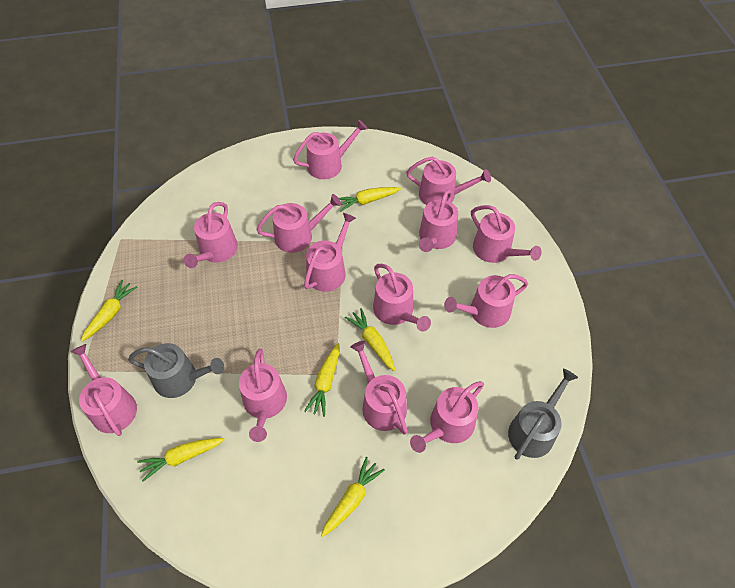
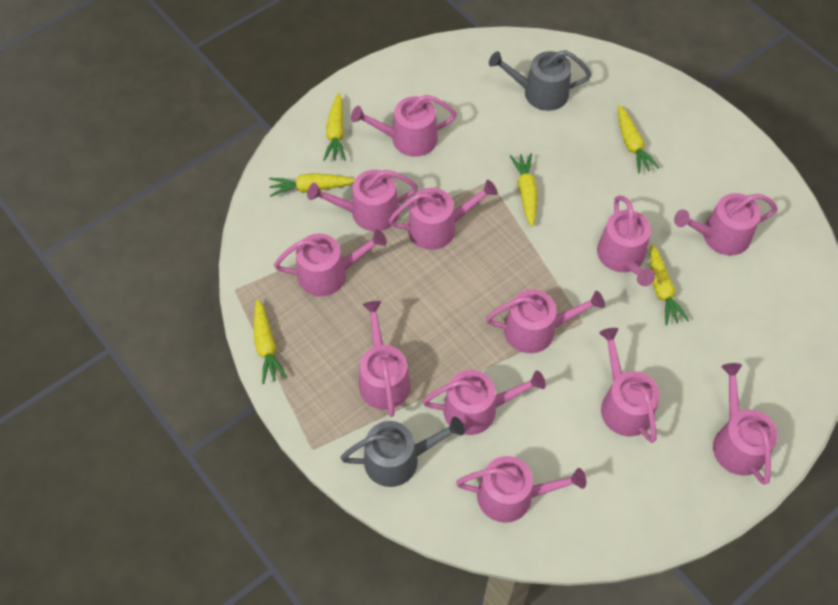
pink watering can: [70,344,137,436] [184,202,238,268] [239,349,287,442] [256,194,342,253] [293,120,368,179] [304,213,356,292] [350,340,408,435] [373,264,431,332] [406,157,491,205] [410,381,484,453] [419,190,458,252] [444,274,528,328] [471,205,542,263] = 13 -> [274,229,387,297] [307,170,418,231] [351,95,457,157] [359,301,411,417] [389,180,498,250] [423,370,546,435] [456,456,586,523] [486,290,605,353] [597,195,655,286] [599,328,660,443] [674,193,778,256] [713,363,778,485] = 12

